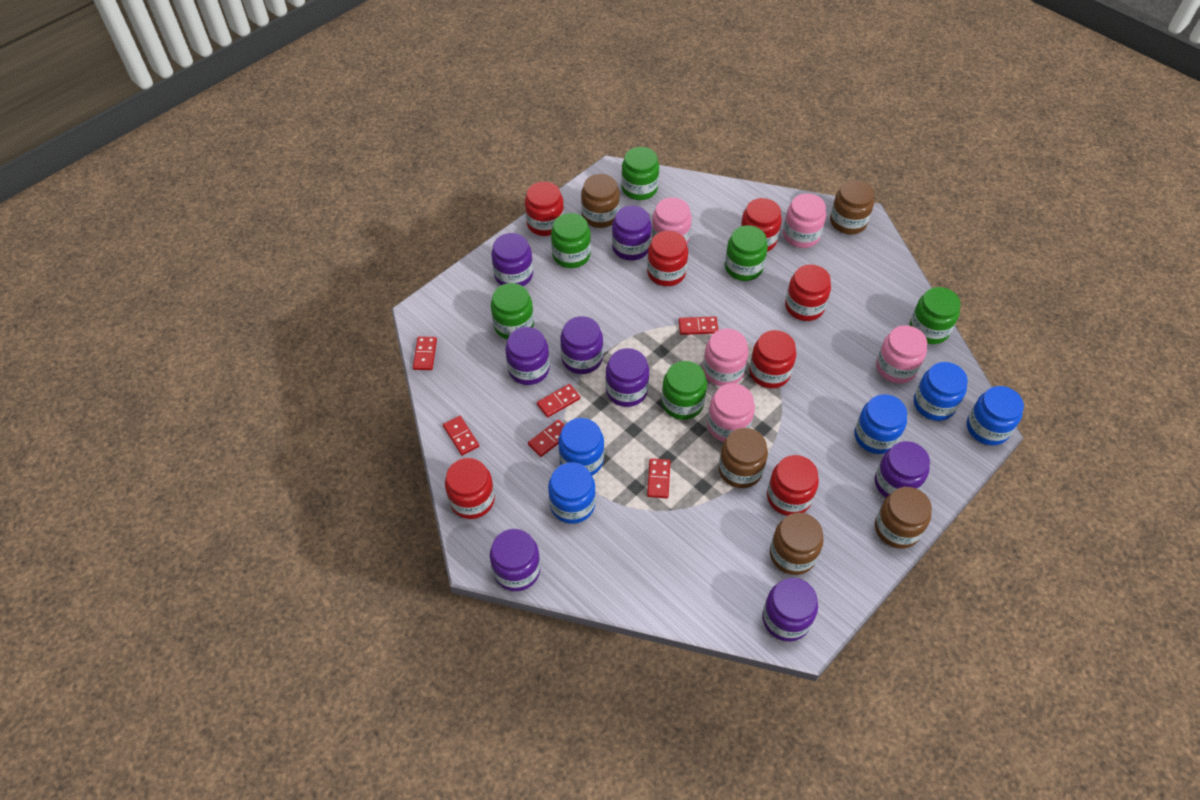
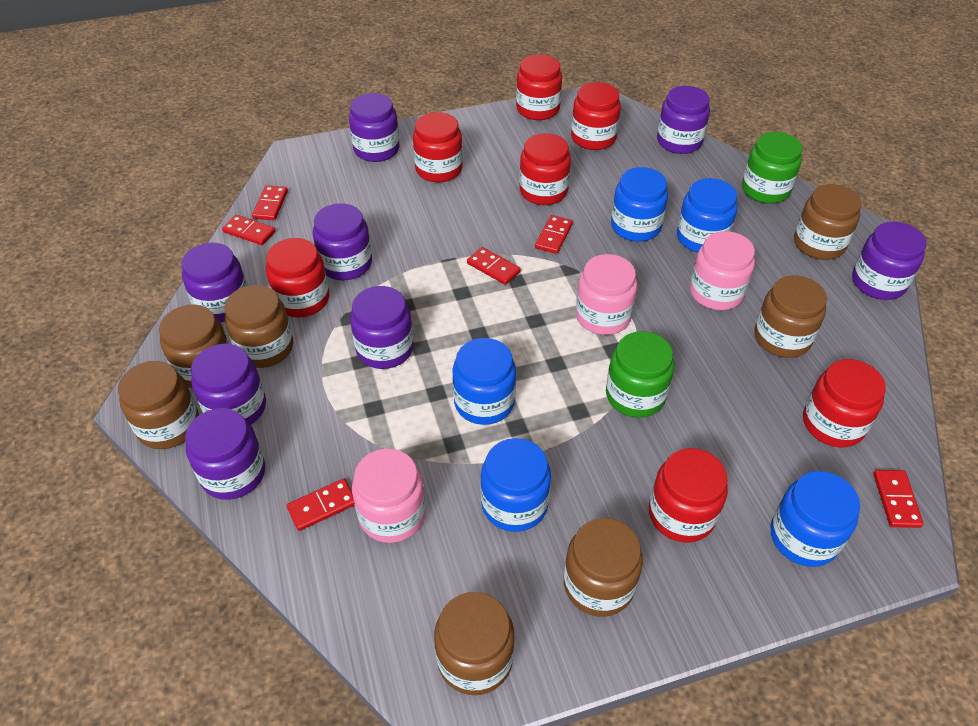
brown jar: [581,174,620,228] [718,428,768,488] [770,513,824,575] [830,180,874,234] [875,487,932,549] = 5 -> [118,361,199,449] [159,304,229,389] [224,285,293,368] [434,592,515,695] [564,518,643,617] [754,275,827,358] [794,184,861,260] = 7
green jar: [491,283,534,339] [551,213,591,268] [621,147,659,200] [662,361,707,420] [725,225,768,281] [910,287,961,344] = 6 -> [606,331,674,418] [742,132,802,204] = 2
pink jar: [652,197,692,244] [703,329,749,386] [707,383,755,442] [783,193,826,248] [876,325,927,383] = 5 -> [352,449,426,543] [576,254,637,335] [690,231,755,310] = 3

